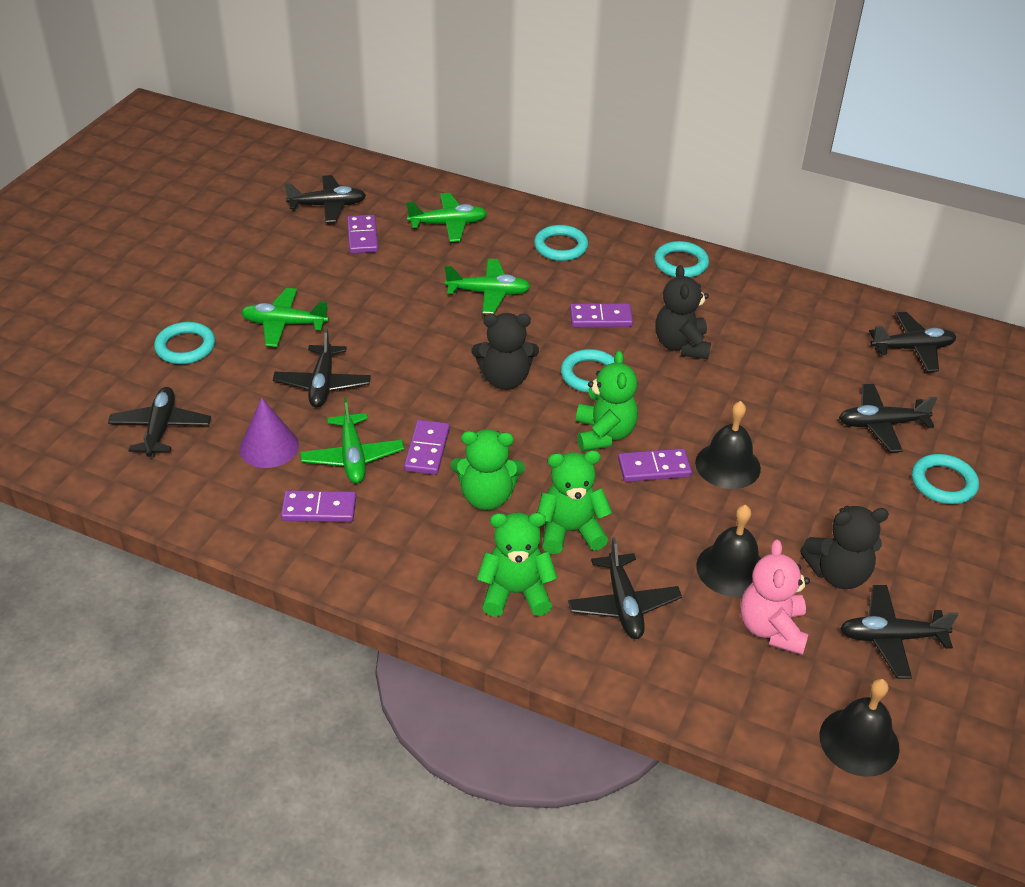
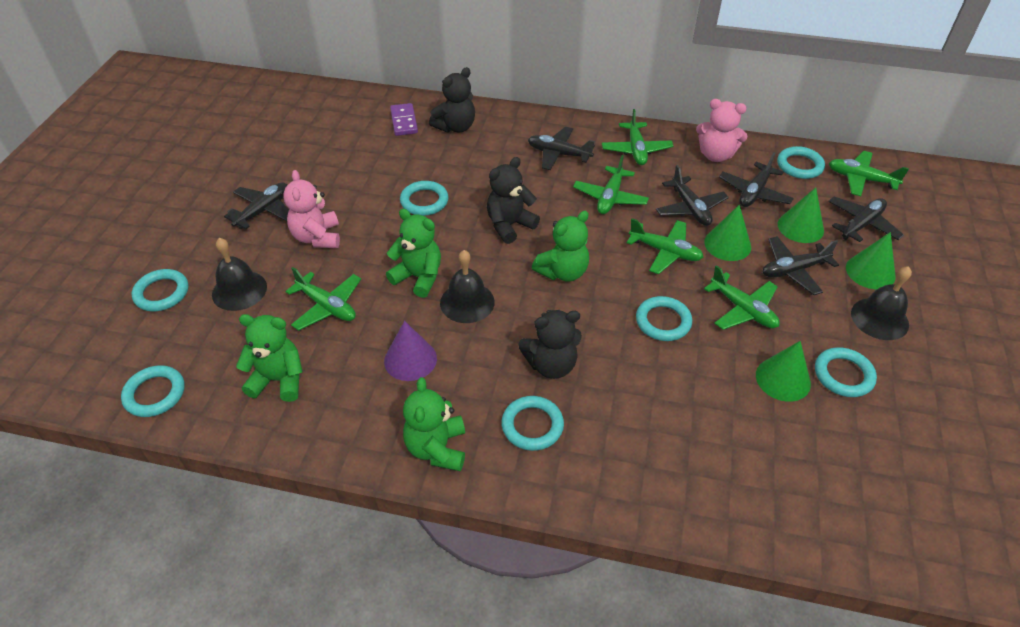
black plane: [108,387,211,458] [273,328,371,408] [284,175,366,223] [568,537,682,639] [839,384,938,453] [840,585,958,679] [869,312,957,372] = 7 -> [224,182,289,229] [528,127,595,170] [656,165,729,226] [719,153,794,207] [762,236,839,295] [828,197,904,242] = 6
green cone: none = 0 -> [704,205,751,261] [756,341,811,402] [778,188,824,243] [846,232,896,290] = 4
green plane: [241,288,329,347] [300,397,404,483] [407,193,487,242] [445,259,531,314] = 4 -> [285,267,361,331] [573,155,649,214] [602,109,673,165] [627,218,703,274] [704,265,780,330] [829,151,909,196] = 6
pink teddy bear: [740,540,810,655] = 1 -> [283,170,340,248] [696,99,747,162] = 2
purple domino: [281,490,356,522] [347,215,378,253] [404,420,450,475] [570,303,633,327] [618,448,692,482] = 5 -> [390,103,418,136] = 1
turquoise ring: [154,322,215,364] [534,225,588,261] [561,349,615,393] [654,241,709,278] [912,454,979,504] = 5 -> [121,365,185,417] [131,269,188,311] [400,181,449,216] [501,396,564,451] [636,296,692,341] [777,146,825,179] [815,347,877,397] = 7

